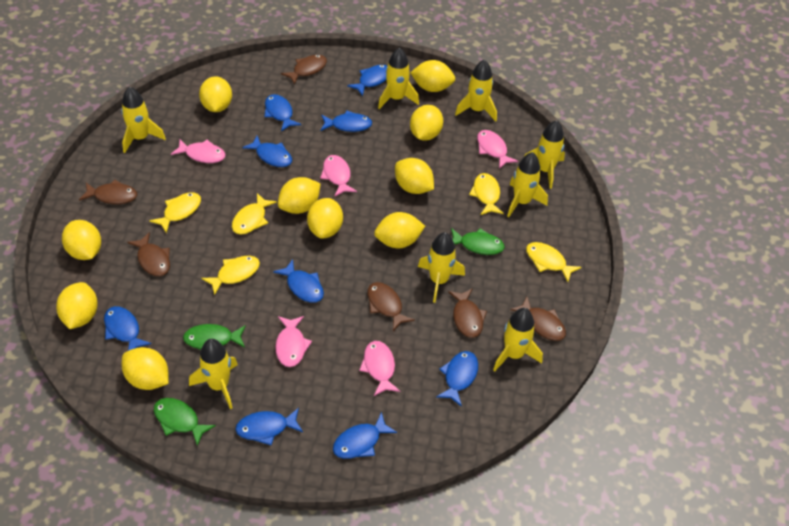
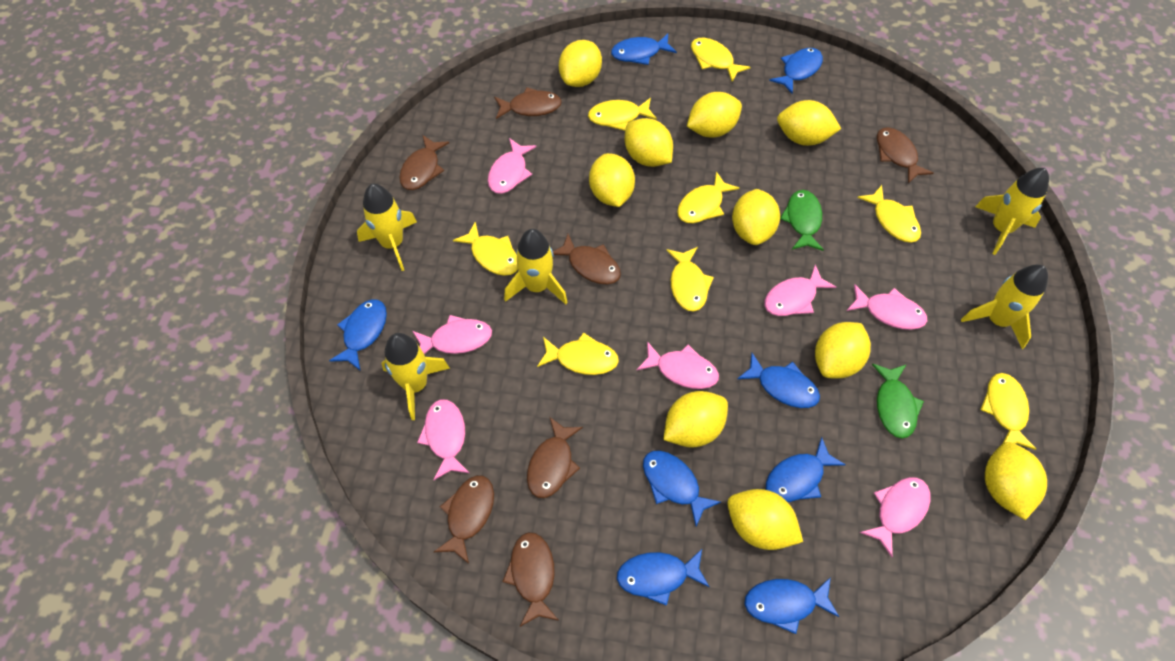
blue fish: [104,306,151,351] [235,408,303,445] [242,136,292,167] [264,94,301,132] [273,259,324,303] [321,111,372,132] [333,412,397,459] [347,65,387,96] [436,351,478,407] = 9 -> [329,299,387,370] [611,34,677,65] [617,549,709,606] [643,450,721,526] [737,353,820,408] [744,577,839,634] [766,437,846,502] [769,48,823,94] = 8
brown fish: [79,180,137,204] [127,232,170,276] [281,55,327,85] [367,282,415,331] [448,288,487,338] [510,297,566,341] = 6 -> [399,135,449,190] [434,475,494,564] [494,87,562,119] [502,532,559,627] [527,417,583,498] [553,234,621,284] [877,127,934,184] = 7
green fish: [154,398,216,446] [183,324,246,350] [451,228,505,255] = 3 -> [780,190,824,251] [872,364,924,438] = 2
pink fish: [171,139,226,163] [275,316,312,367] [320,155,357,196] [359,341,400,396] [477,130,518,169] = 5 -> [412,315,492,354] [417,399,470,480] [488,138,536,194] [637,341,719,389] [764,264,836,316] [847,284,927,330] [860,477,931,557] = 7
yellow fish: [150,192,201,233] [202,256,260,295] [232,193,277,235] [469,173,504,215] [526,242,582,282] = 5 -> [453,222,518,276] [537,333,619,375] [588,98,657,131] [666,247,714,312] [677,171,739,223] [691,38,751,82] [857,185,921,243] [980,373,1036,450] = 8
yellow rocket: [121,86,166,153] [189,339,238,409] [378,47,419,109] [418,232,465,303] [455,59,497,122] [493,308,543,371] [507,152,548,217] [525,120,565,189] = 8 -> [357,184,417,271] [382,333,450,420] [504,229,568,304] [961,264,1048,349] [975,168,1049,255] = 5

